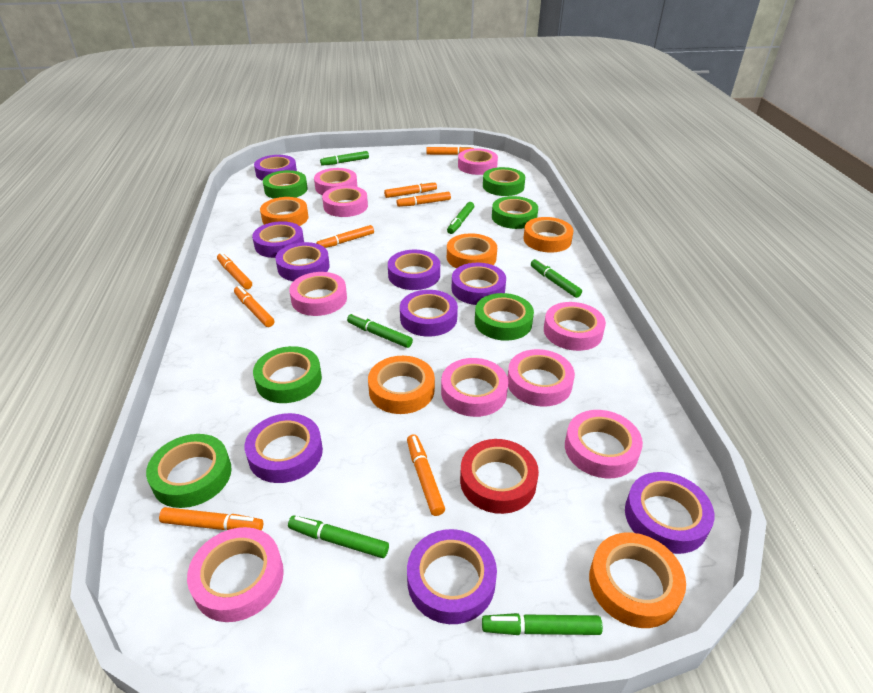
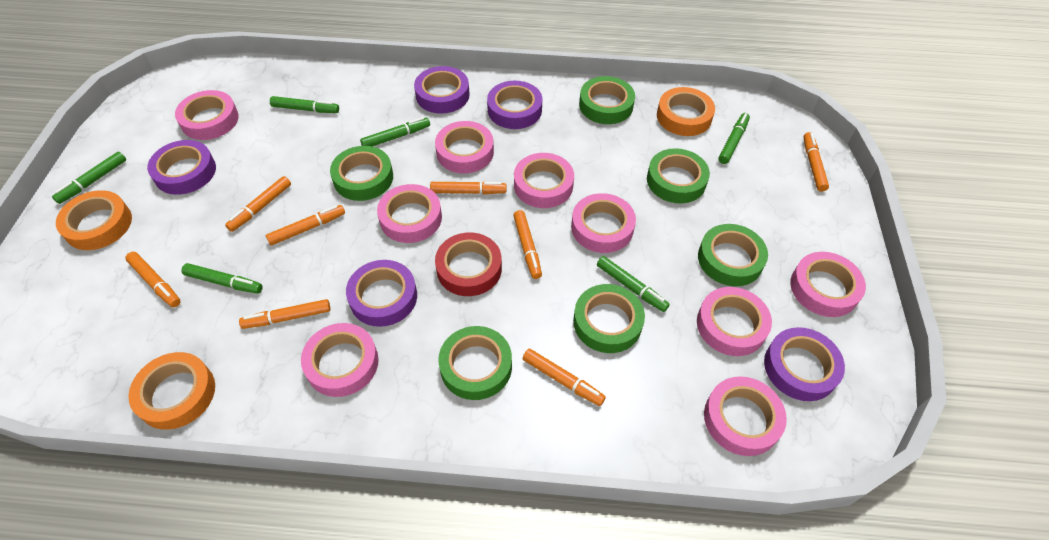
orange tape: [260,197,308,226] [368,356,435,414] [447,233,497,268] [523,217,573,253] [589,533,686,628] = 5 -> [56,190,132,250] [128,352,215,430] [657,87,715,136] = 3
purple tape: [245,413,323,483] [252,221,304,258] [254,155,297,181] [275,242,330,281] [388,250,440,290] [400,290,458,337] [407,529,497,624] [452,263,506,305] [625,472,714,554] = 9 -> [147,140,216,195] [346,260,417,327] [414,66,470,114] [487,81,542,129] [764,327,845,401] = 5

